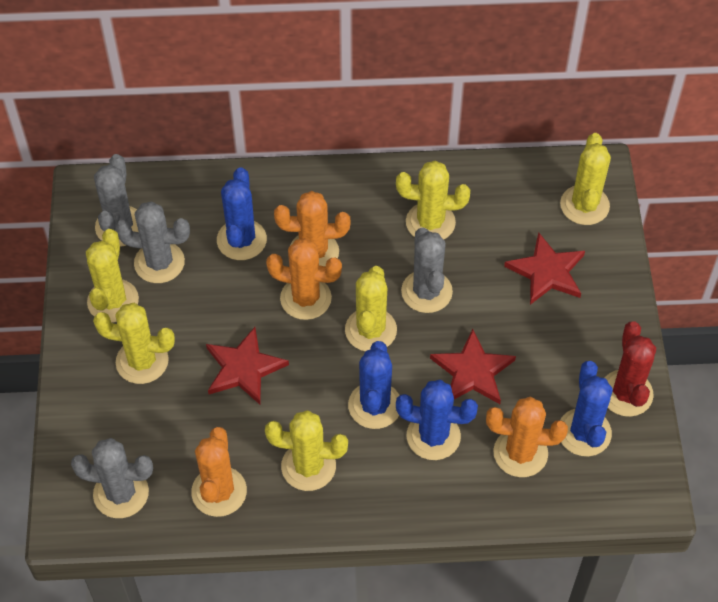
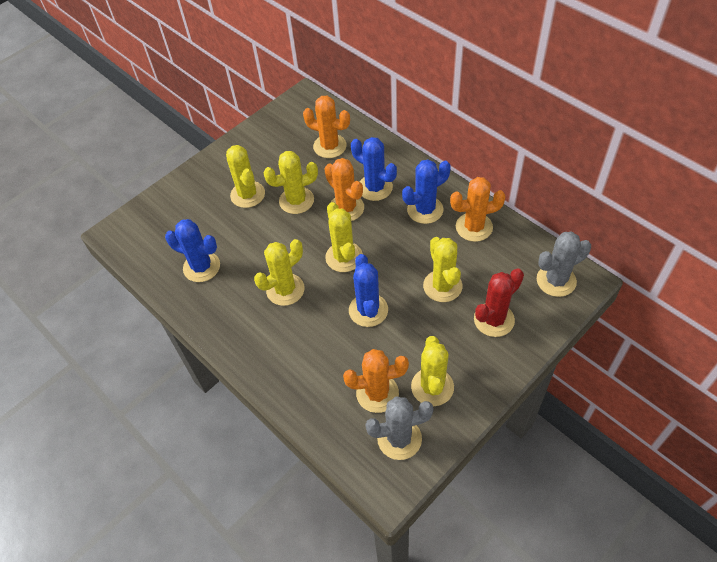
grey cactus: [71,438,153,518] [94,154,138,247] [115,202,190,283] [401,228,453,313] = 4 -> [365,396,434,460] [537,231,591,297] = 2
red star: [206,327,289,405] [430,329,516,404] [504,232,585,305] = 3 -> none = 0

